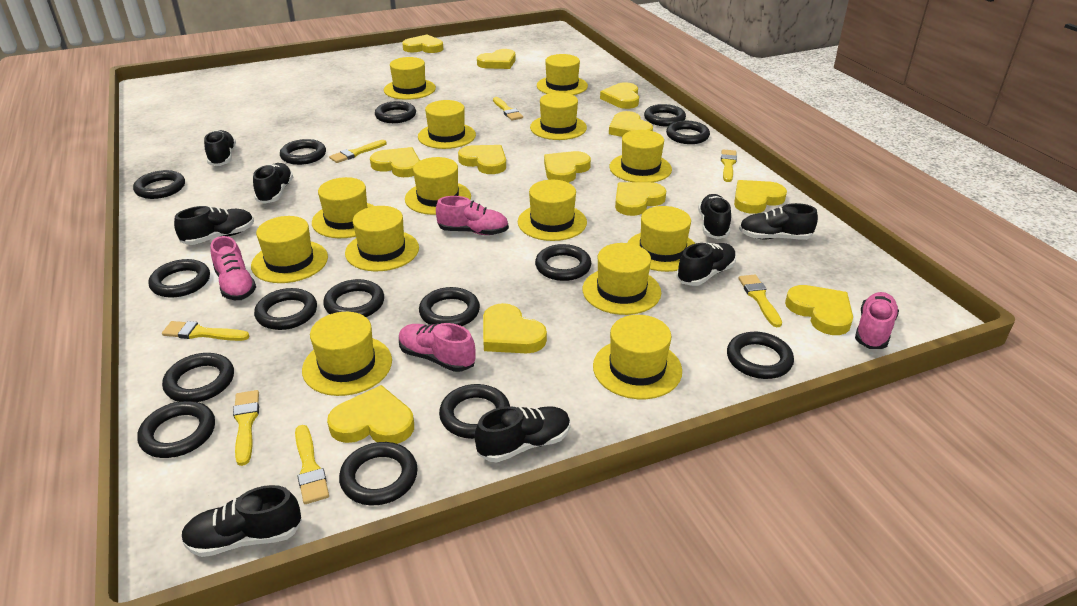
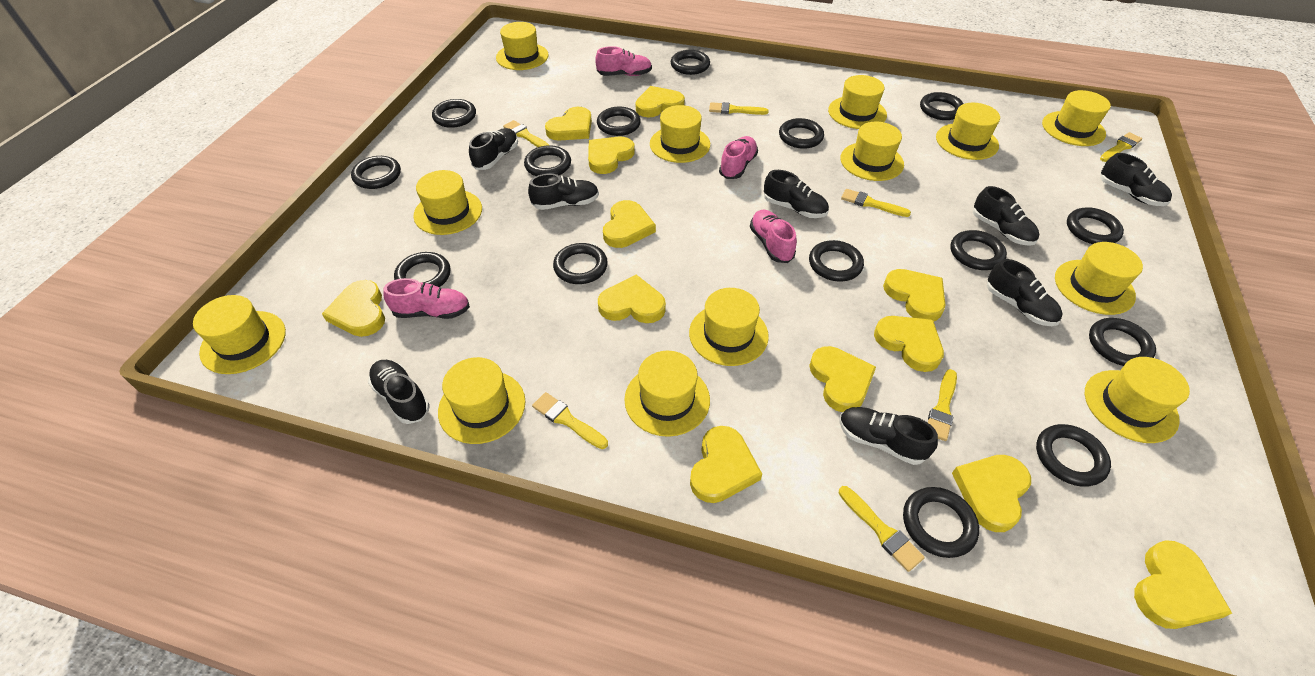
yellow hat: [251,216,328,283] [302,312,392,396] [312,177,374,238] [345,206,419,271] [384,57,436,100] [405,157,471,215] [418,100,476,149] [518,180,587,241] [530,92,587,140] [537,54,588,95] [583,243,661,315] [593,315,682,399] [609,130,672,182] [627,206,696,272] = 14 -> [193,295,286,374] [413,170,482,235] [438,357,526,444] [496,22,549,70] [624,351,710,437] [650,105,710,163] [689,288,769,366] [828,75,887,129] [840,122,904,181] [936,103,1000,160] [1042,90,1111,146] [1055,242,1143,315] [1085,357,1190,443] = 13

